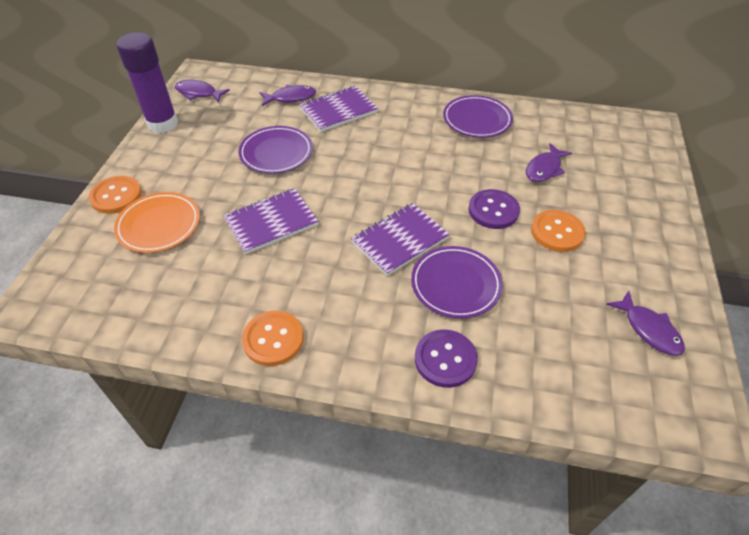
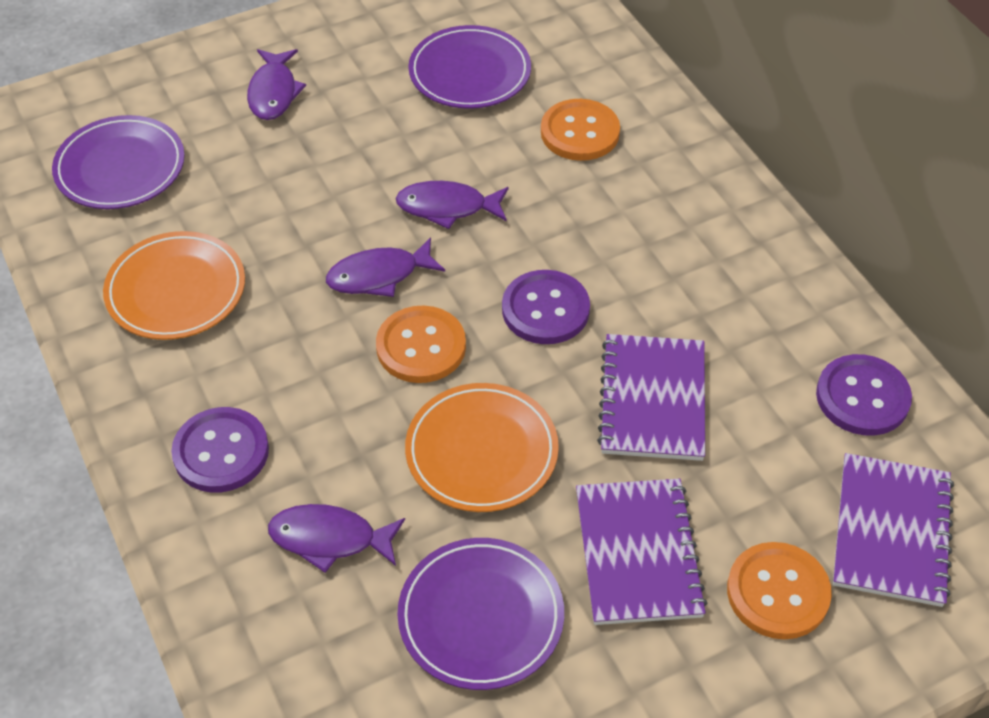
orange plate: [114,192,200,253] = 1 -> [103,231,245,340] [405,383,559,512] = 2
purple button: [415,329,478,388] [468,189,520,229] = 2 -> [171,407,269,493] [502,270,590,344] [816,354,912,436] = 3
purple glue stick: [116,32,178,133] = 1 -> none = 0

